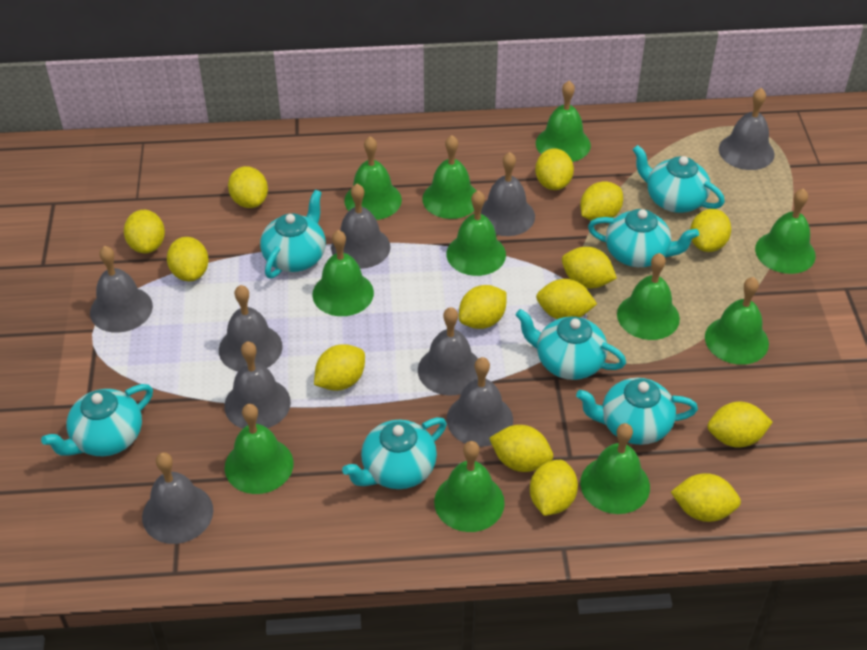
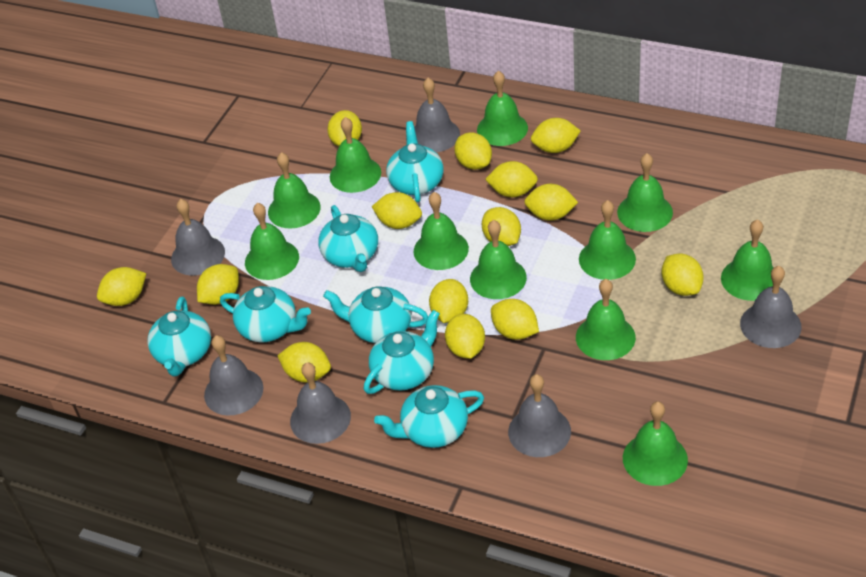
grey bell: [90,246,153,333] [142,452,213,544] [219,285,283,371] [224,341,291,429] [331,184,390,269] [418,307,478,395] [446,357,513,447] [481,152,535,236] [719,88,775,170] = 9 -> [171,199,225,275] [204,335,264,416] [290,362,351,444] [414,78,460,152] [508,374,571,457] [740,266,802,348] = 6

